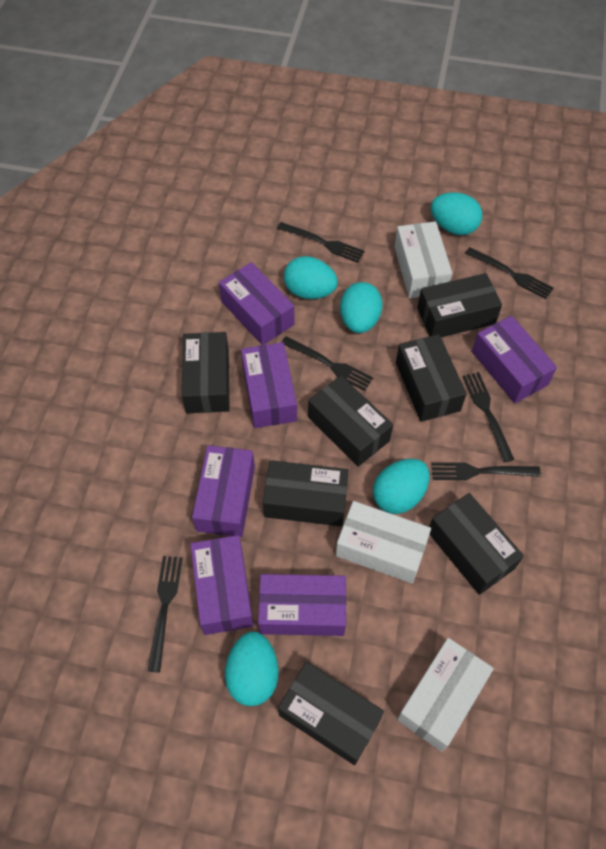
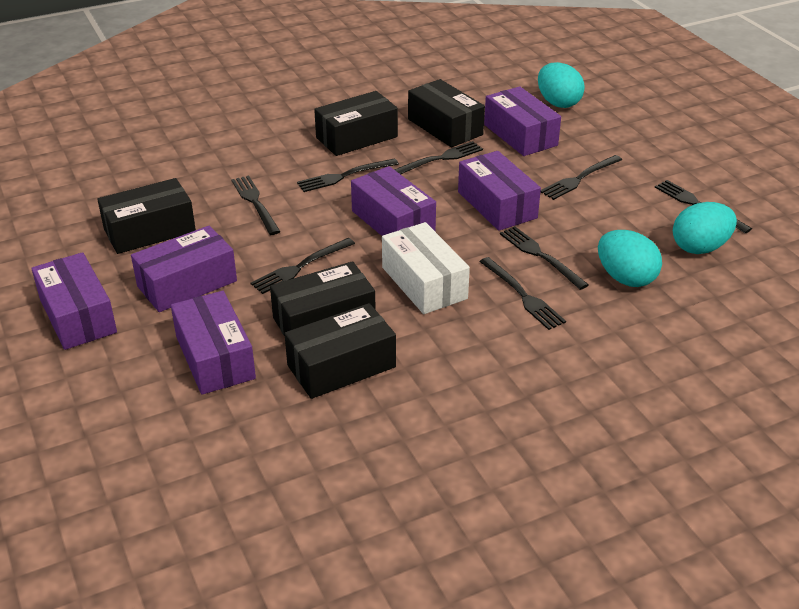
black box: [182,332,229,413] [263,460,349,526] [278,662,384,765] [308,376,393,467] [396,334,467,422] [417,273,502,337] [429,493,524,595] = 7 -> [97,178,196,254] [270,261,376,336] [284,303,396,399] [314,91,398,156] [408,79,485,147] = 5
black fork: [148,556,183,672] [277,222,365,263] [282,336,373,391] [431,462,541,480] [463,372,514,462] [465,247,554,299] = 6 -> [231,175,281,235] [251,238,355,294] [297,158,399,192] [394,141,483,174] [479,257,566,330] [500,226,589,290] [540,155,622,200] [655,180,752,233] = 8
turquoise egg: [225,632,279,706] [284,256,338,299] [340,282,383,333] [373,459,430,514] [431,192,482,235] = 5 -> [538,62,585,108] [598,230,662,287] [673,202,737,254] = 3
white box: [336,501,431,584] [395,222,452,298] [397,638,494,752] = 3 -> [382,222,470,314] = 1

